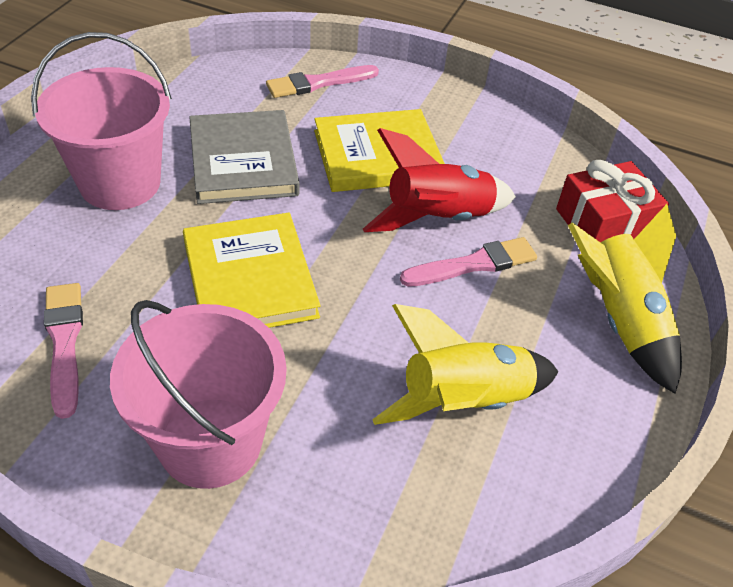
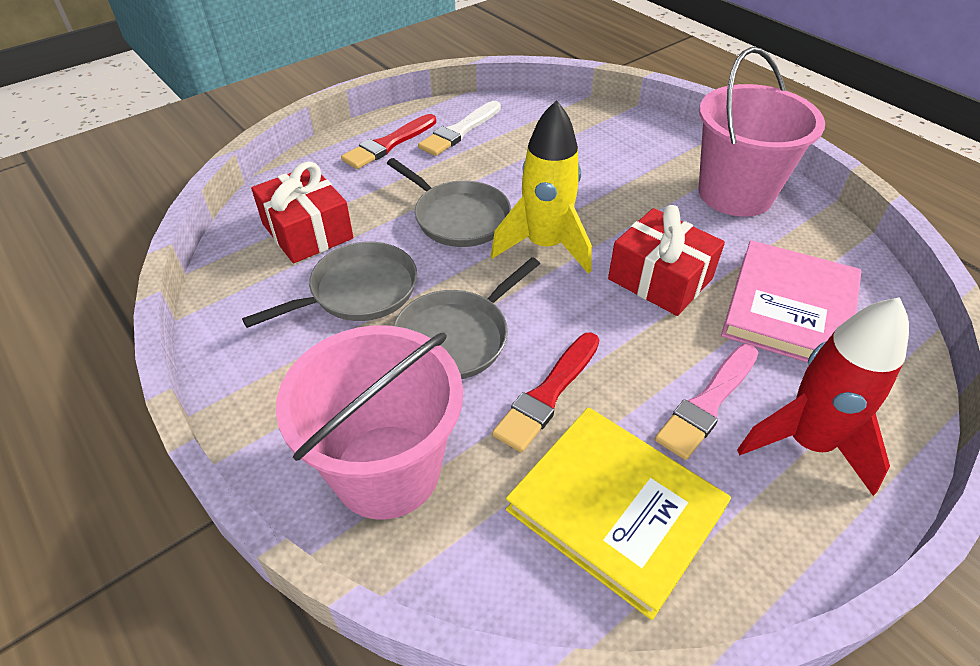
grey book: [189,110,299,204] = 1 -> none = 0
grey pan: none = 0 -> [242,242,417,328] [387,158,511,247] [393,257,540,379] = 3
pink book: none = 0 -> [721,240,861,363] = 1
pink brush: [44,283,83,419] [266,65,379,98] [400,237,537,287] = 3 -> [655,344,759,460] = 1
red brush: none = 0 -> [341,114,436,169] [492,333,599,453] = 2
red gift: [556,160,669,242] = 1 -> [251,161,354,263] [608,205,725,316] = 2
white brush: none = 0 -> [418,101,501,156] = 1
yellow book: [183,213,321,328] [314,109,445,192] = 2 -> [506,407,731,620] = 1
yellow rocket: [372,304,559,425] [568,204,682,394] = 2 -> [491,100,592,274] = 1

